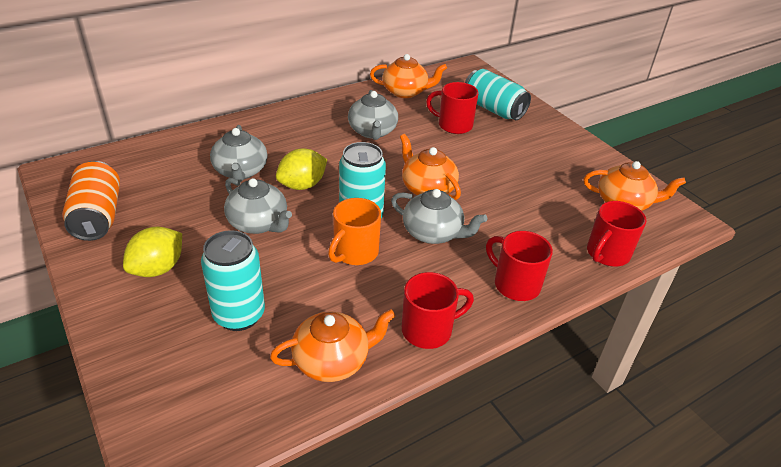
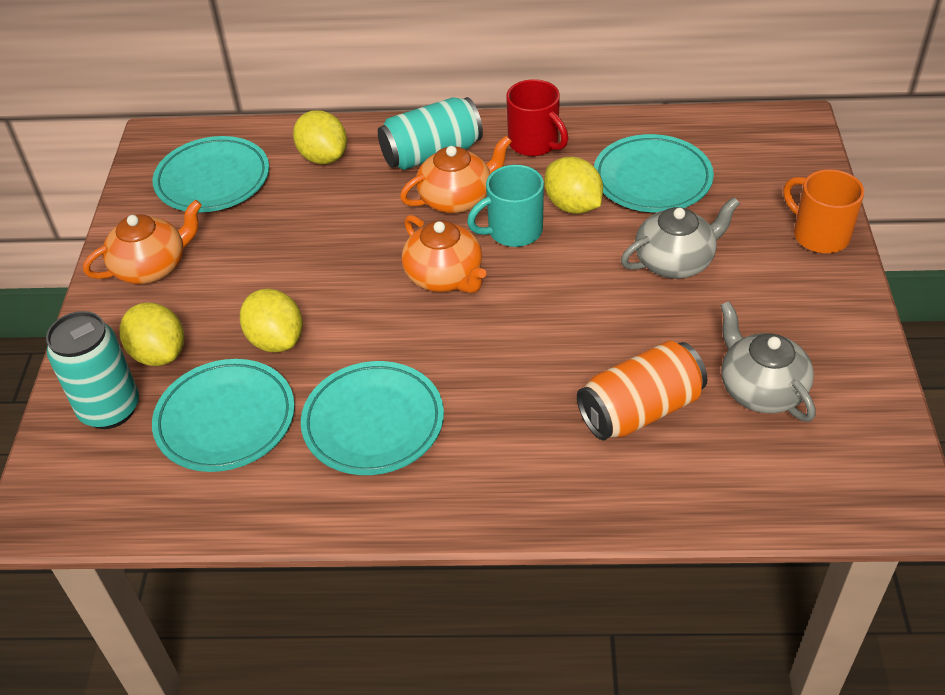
grey teapot: [210,125,267,182] [224,178,292,234] [348,90,398,140] [391,189,487,244] = 4 -> [621,197,740,279] [720,301,816,422] = 2
orange teapot: [270,309,396,382] [370,54,447,98] [400,134,461,200] [584,161,686,211] = 4 -> [83,200,202,284] [400,136,512,213] [402,215,486,293] = 3
red mug: [402,272,474,349] [426,82,479,134] [486,231,553,301] [587,201,647,266] = 4 -> [506,79,568,156] = 1
turquoise can: [201,230,265,331] [339,142,386,218] [465,69,531,120] = 3 -> [46,311,139,429] [378,97,483,170] = 2
turquoise mug: none = 0 -> [467,165,544,247] = 1
turquoise plate: none = 0 -> [152,136,269,212] [152,359,295,472] [301,361,444,475] [594,134,714,212] = 4
yellow lemon: [123,227,182,277] [276,148,327,190] = 2 -> [120,302,184,366] [240,289,303,352] [293,110,347,164] [544,157,603,214] = 4

